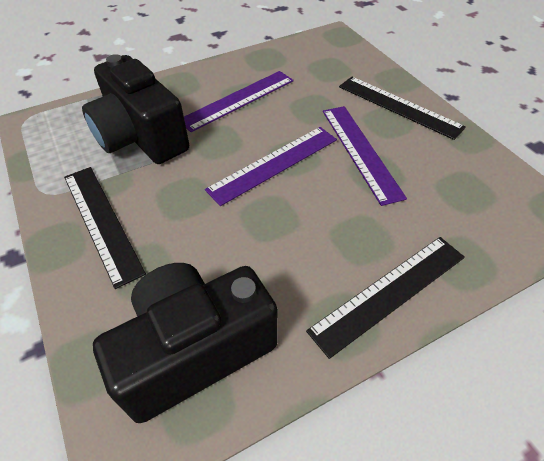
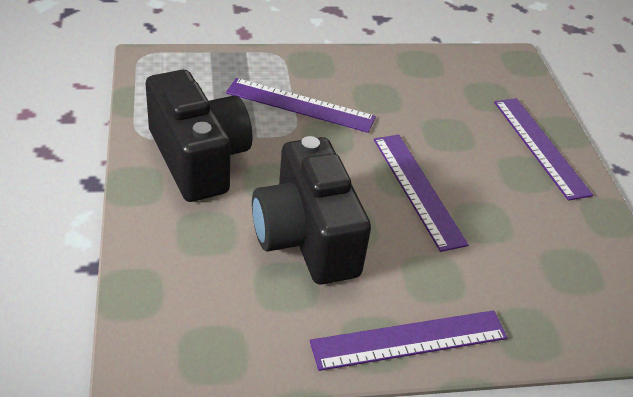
black ruler: [64,167,146,289] [306,237,465,359] [339,77,466,140] = 3 -> none = 0
purple ruler: [184,71,294,132] [205,127,337,206] [323,106,407,206] = 3 -> [226,78,376,133] [310,310,508,371] [374,135,469,252] [494,98,593,201] = 4

